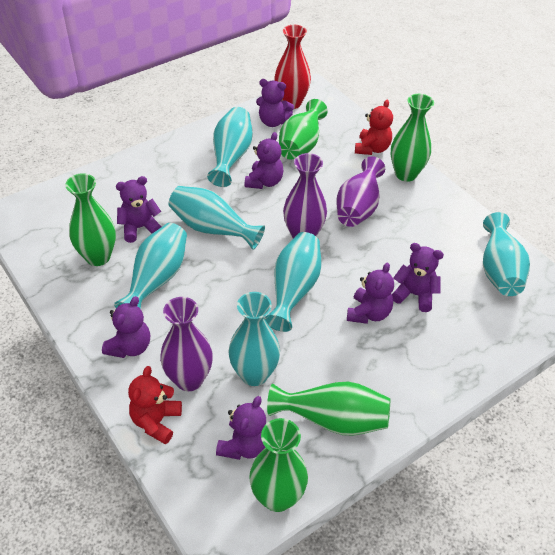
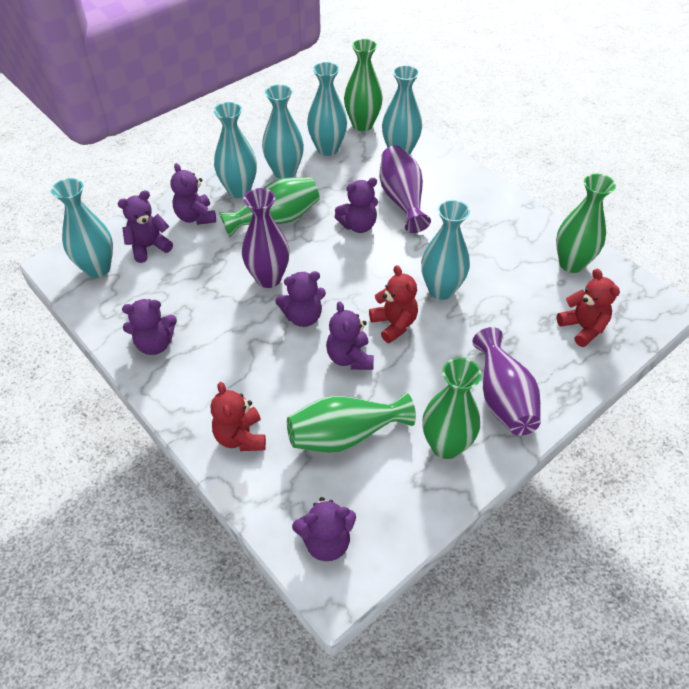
red teddy bear: [128,366,182,444] [355,100,393,155] = 2 -> [211,382,266,451] [369,265,418,343] [557,269,620,347] = 3
red vase: [274,25,311,109] = 1 -> none = 0

